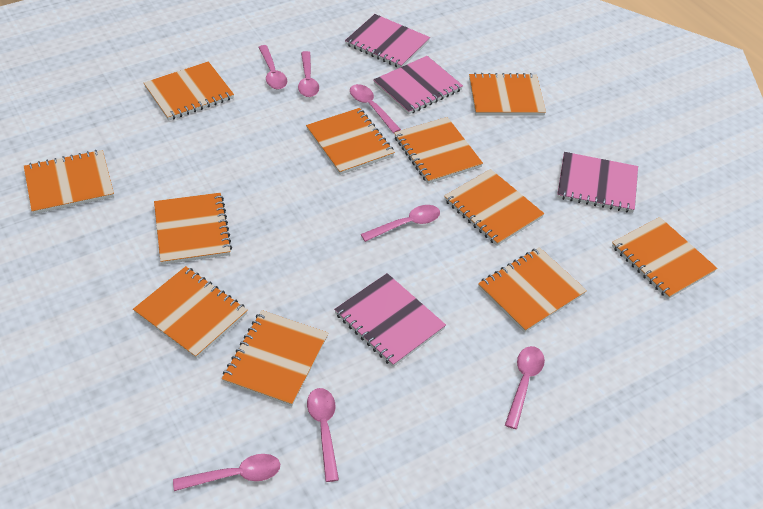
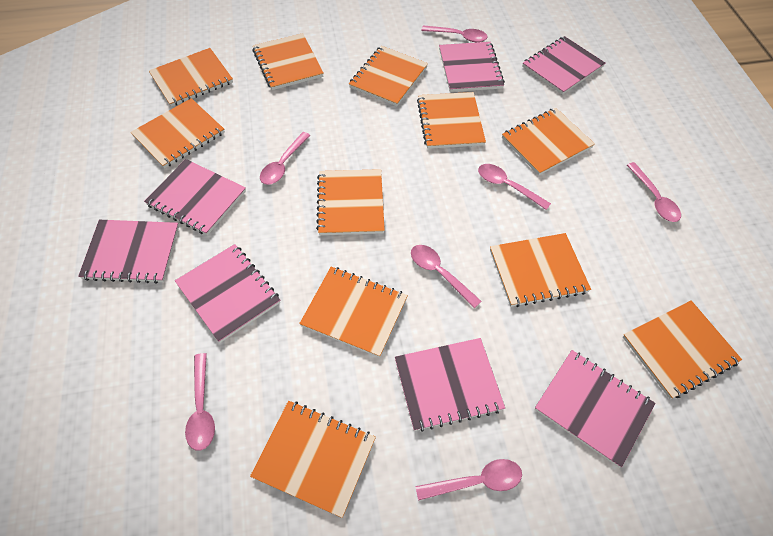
pink notebook: [334,273,446,367] [345,14,430,68] [373,56,463,115] [557,152,638,213] = 4 -> [78,220,179,284] [144,159,246,235] [175,244,280,343] [395,338,505,432] [439,42,505,92] [522,36,605,95] [534,350,656,467] = 7

